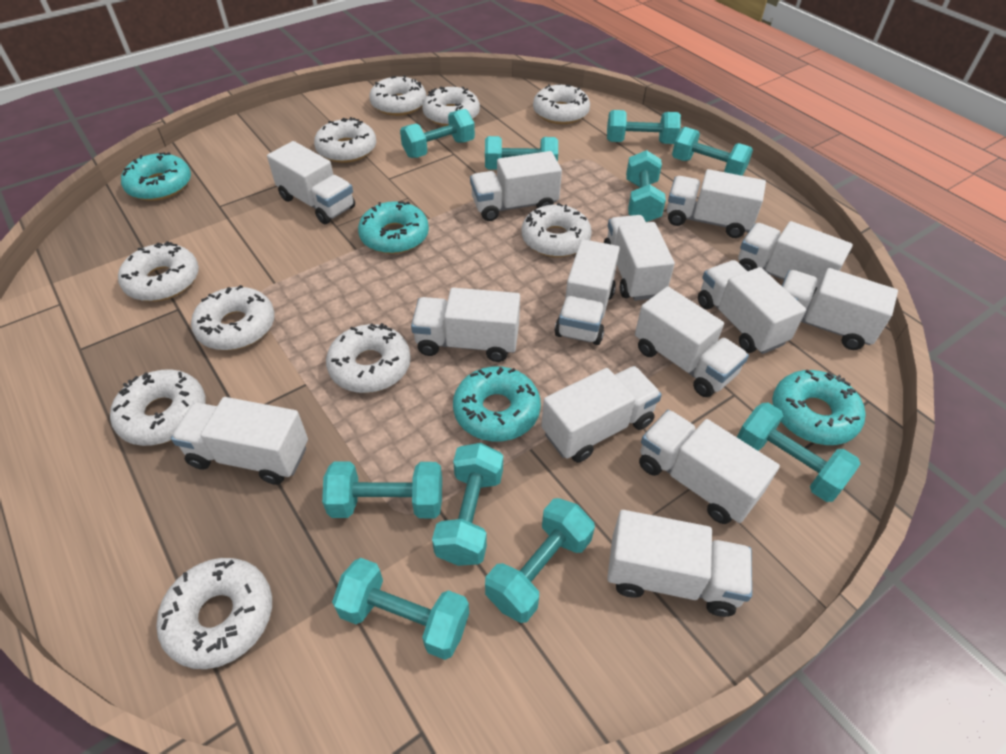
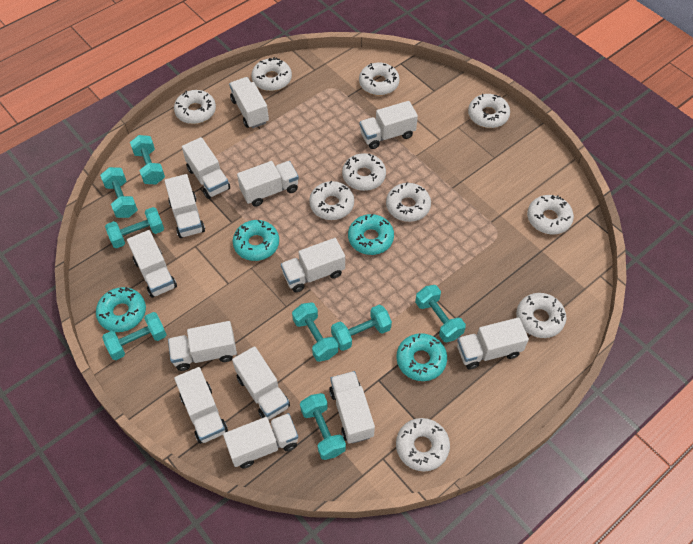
turquoise dumbbell: [322,461,442,518] [332,558,469,660] [400,109,475,158] [432,443,503,566] [485,136,558,170] [485,498,595,623] [607,110,681,144] [626,150,666,222] [672,127,753,176] [737,403,860,502] = 10 -> [100,167,138,218] [102,312,167,360] [105,207,164,248] [130,135,165,184] [292,302,338,362] [300,393,346,460] [331,305,392,351] [415,285,466,342] = 8
white truck: [171,397,308,485] [267,141,355,224] [411,288,520,362] [470,151,562,221] [541,366,662,463] [555,239,620,345] [604,215,675,301] [607,510,752,617] [635,287,749,397] [639,410,780,524] [667,169,766,238] [698,260,806,354] [738,221,853,298] [782,268,898,350] = 14 -> [127,230,177,298] [164,174,205,238] [168,321,237,371] [174,367,228,444] [182,137,230,199] [223,413,298,468] [229,77,269,128] [232,346,290,419] [237,161,299,207] [281,238,345,292] [329,371,375,444] [360,101,418,149] [457,318,529,369] = 13

